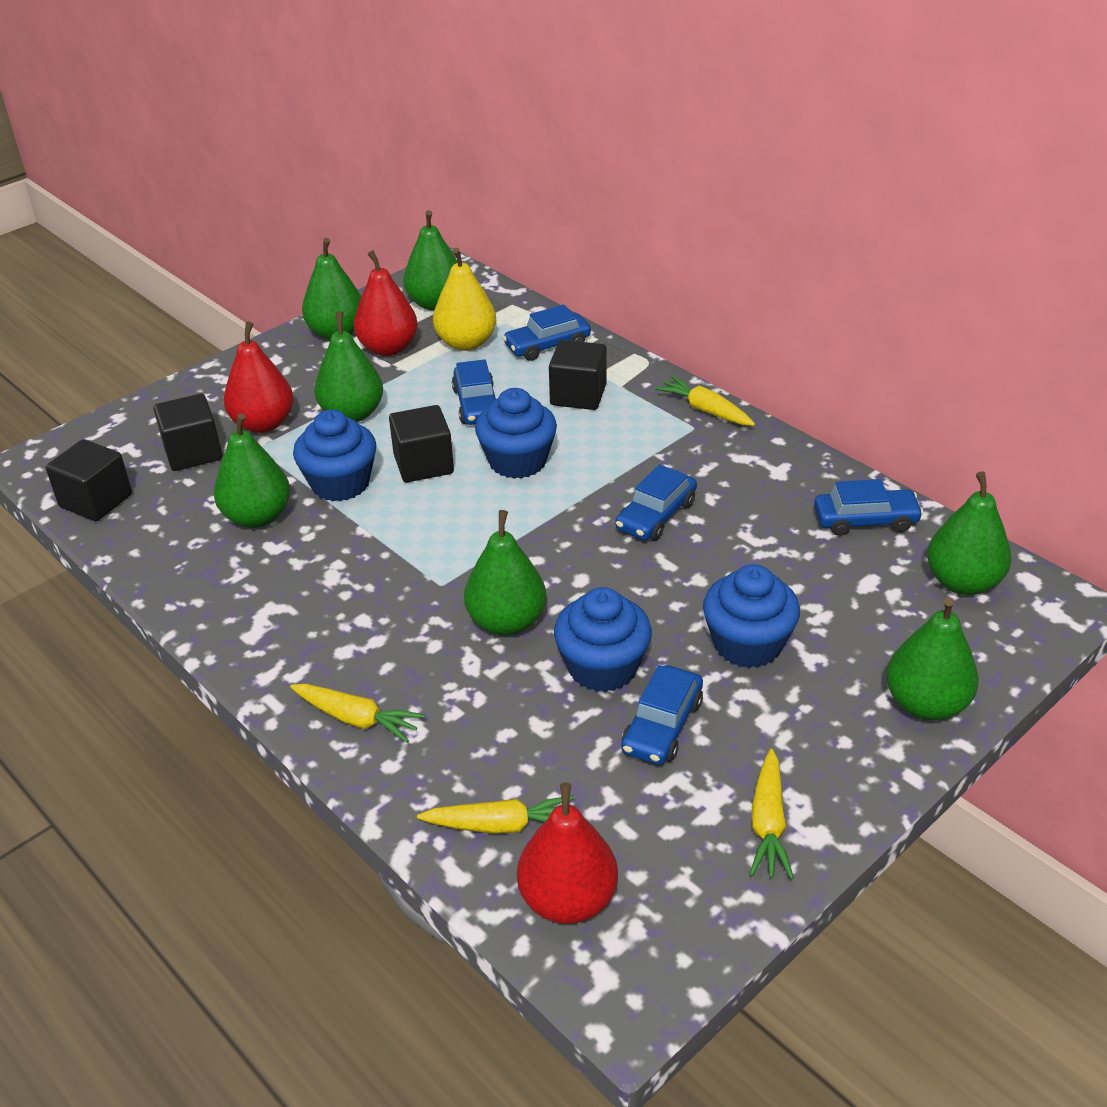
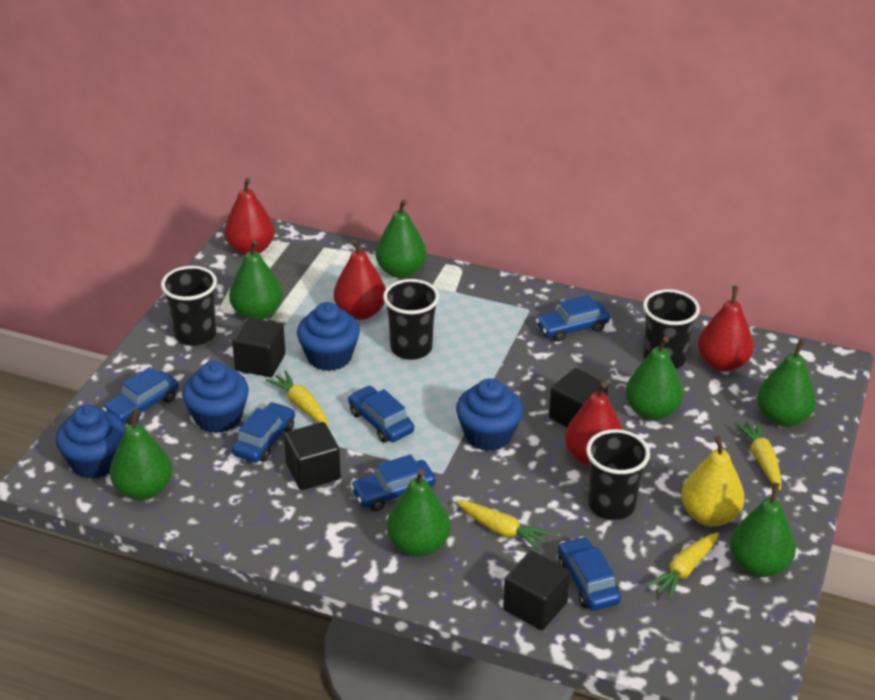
black cup: none = 0 -> [161,266,217,346] [383,279,439,360] [586,429,650,520] [643,289,700,369] = 4
blue car: [452,359,496,425] [503,305,591,361] [615,464,697,541] [621,665,703,765] [814,479,923,536] = 5 -> [102,367,179,425] [232,402,295,463] [348,386,414,443] [350,454,436,511] [536,295,610,342] [558,536,621,611] = 6
red pear: [224,321,294,433] [354,250,418,356] [517,783,618,924] = 3 -> [224,178,275,255] [334,239,386,320] [565,382,623,466] [698,286,754,372] = 4

